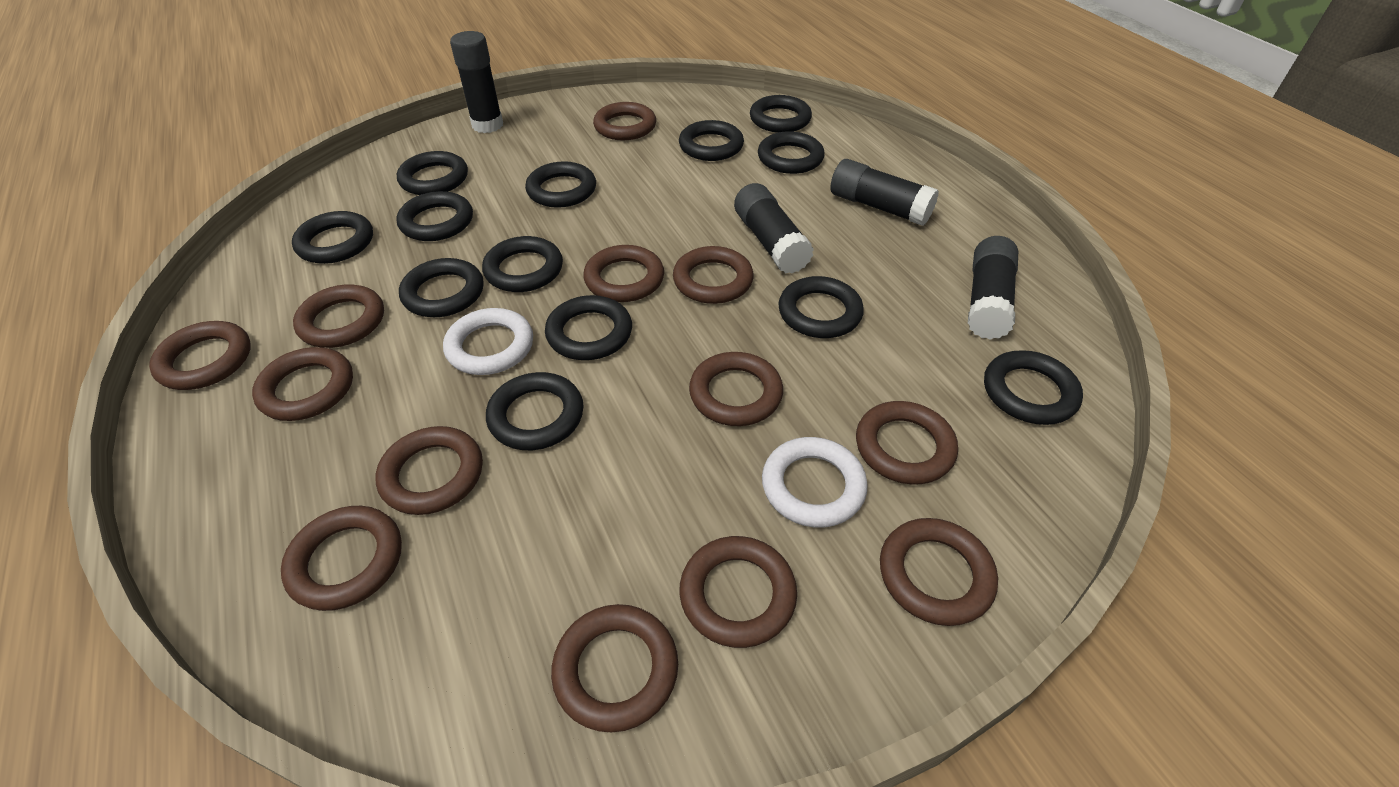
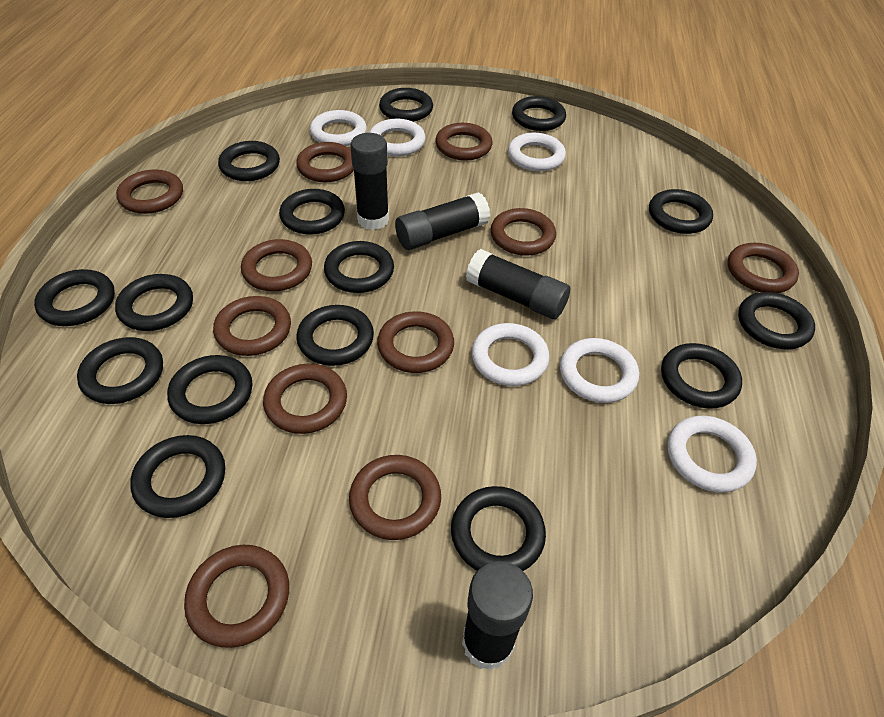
black ring: [292,211,373,264] [396,191,473,241] [397,151,468,195] [399,258,484,317] [482,236,563,292] [486,372,584,450] [525,161,596,208] [545,295,632,360] [679,120,744,161] [750,95,812,133] [758,131,825,174] [778,276,864,338] [984,350,1083,425] = 13 -> [34,269,115,326] [77,337,163,404] [115,274,193,331] [130,435,225,518] [167,355,253,424] [218,141,280,181] [279,189,345,235] [297,305,374,366] [324,241,394,293] [379,88,433,122] [451,486,546,571] [512,96,566,131] [649,189,713,234] [661,343,742,409] [738,292,815,349] = 15
brown ring: [149,321,251,390] [252,347,353,421] [281,506,402,611] [293,284,384,348] [376,426,483,515] [551,604,678,732] [583,245,664,302] [593,102,656,140] [673,246,754,304] [679,536,797,648] [689,352,783,426] [856,401,958,485] [880,518,998,626] = 13 -> [116,169,183,214] [184,545,289,648] [213,296,291,356] [241,239,312,291] [263,364,347,434] [296,142,354,182] [349,455,441,540] [377,311,454,373] [435,123,493,161] [491,208,556,256] [728,243,799,293] = 11
white ring: [443,308,533,375] [762,437,868,527] = 2 -> [310,110,367,146] [369,119,426,156] [472,323,549,386] [508,133,566,171] [560,338,639,403] [668,416,757,492] = 6

